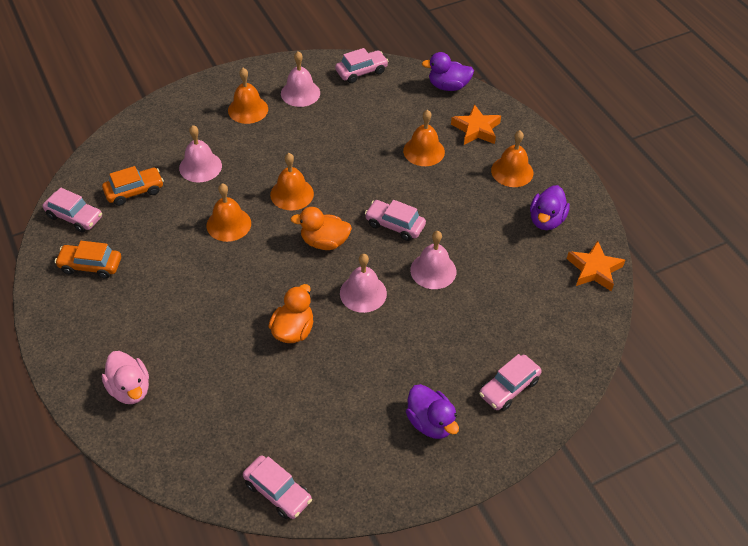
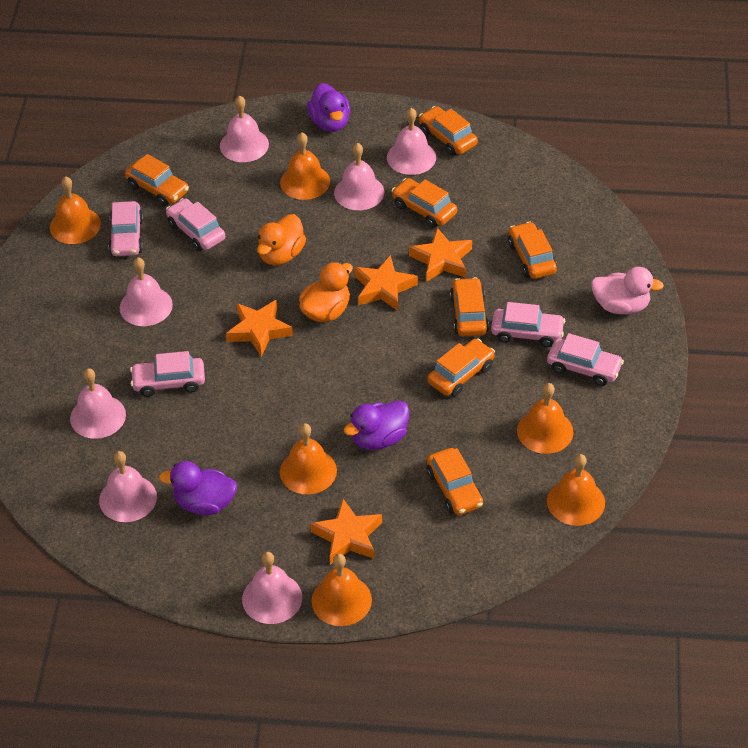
orange bell: [207,183,251,242] [228,68,268,124] [270,153,314,210] [403,110,445,166] [491,131,533,187] = 5 -> [50,176,101,244] [280,133,330,200] [280,423,337,494] [311,554,372,626] [517,383,573,454] [547,454,605,526] = 6
orange car: [55,241,121,279] [102,166,164,206] = 2 -> [125,154,189,206] [391,178,457,228] [419,106,478,156] [427,338,495,397] [427,448,483,515] [450,277,489,336] [508,222,557,279] = 7
orange star: [451,104,501,145] [567,240,625,291] = 2 -> [226,300,293,357] [310,499,382,565] [354,255,418,311] [409,228,472,282] = 4
pink bell: [179,125,222,183] [281,51,320,107] [340,254,387,313] [410,231,456,289] = 4 -> [70,368,126,439] [99,451,157,522] [119,257,173,326] [220,95,269,162] [242,552,302,624] [334,143,384,210] [387,108,436,175] = 7

